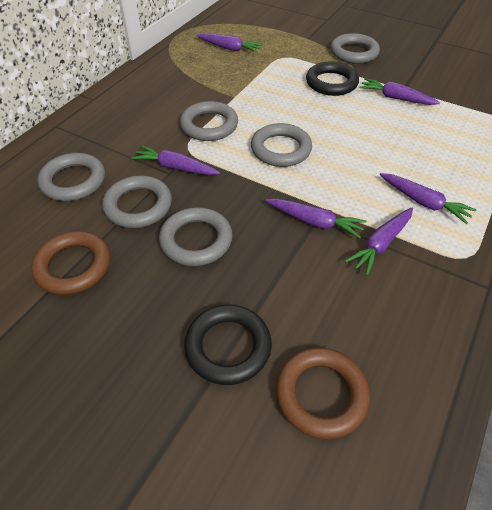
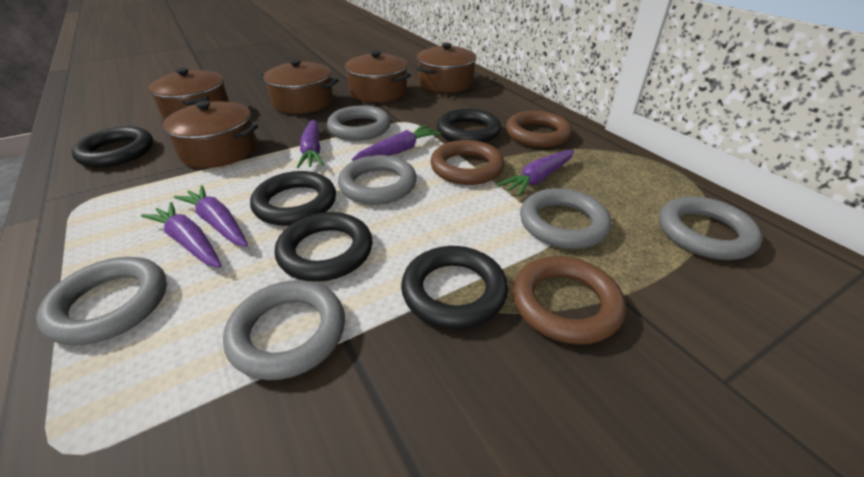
black ring: [184,305,272,385] [306,62,359,96] = 2 -> [71,126,153,168] [250,171,336,226] [275,212,373,282] [401,246,508,329] [437,109,501,143] = 5
brown pot: none = 0 -> [148,68,229,119] [162,101,258,168] [259,59,339,114] [345,51,411,102] [416,43,476,92] = 5
brown ring: [31,231,110,295] [276,347,370,439] = 2 -> [430,140,504,185] [506,111,572,147] [512,256,626,344] = 3
purple carrot: [131,145,220,175] [196,33,263,53] [266,199,367,238] [345,207,413,275] [359,78,440,105] [380,173,476,224] = 6 -> [141,202,222,267] [174,185,248,247] [297,119,324,168] [352,125,441,161] [497,150,574,196] = 5

